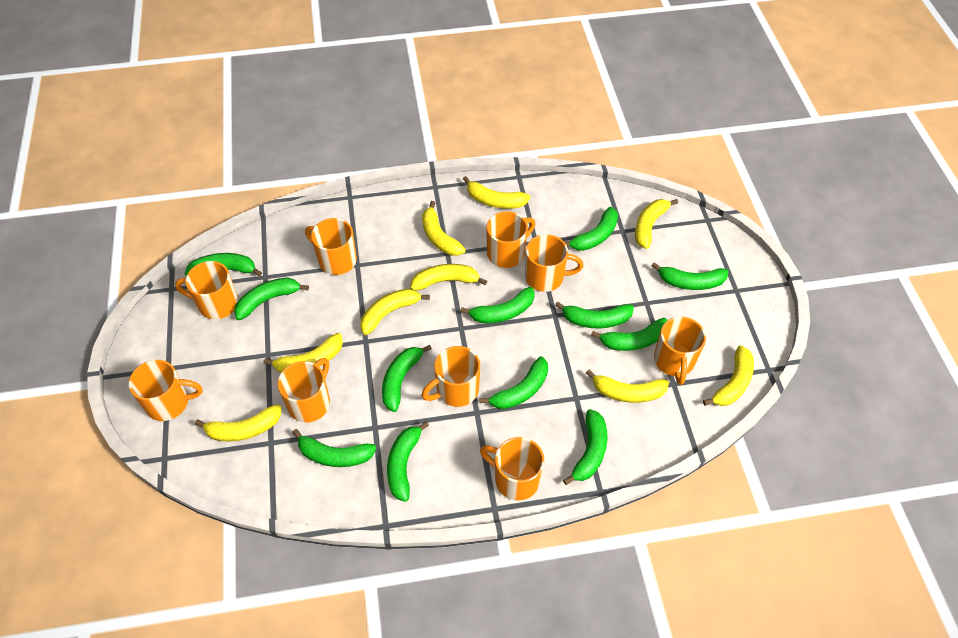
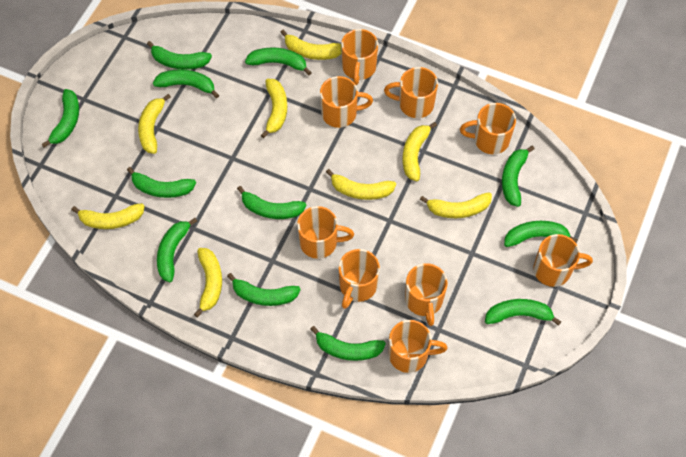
yellow banana: [195,404,281,442] [264,333,343,373] [360,289,430,335] [410,264,487,291] [422,201,466,256] [463,176,530,209] [586,370,669,403] [635,199,678,249] [703,345,754,406] = 9 -> [71,203,145,229] [138,94,171,154] [194,248,222,317] [261,79,287,138] [280,30,342,60] [326,169,396,200] [403,122,437,181] [420,192,492,218] = 8

